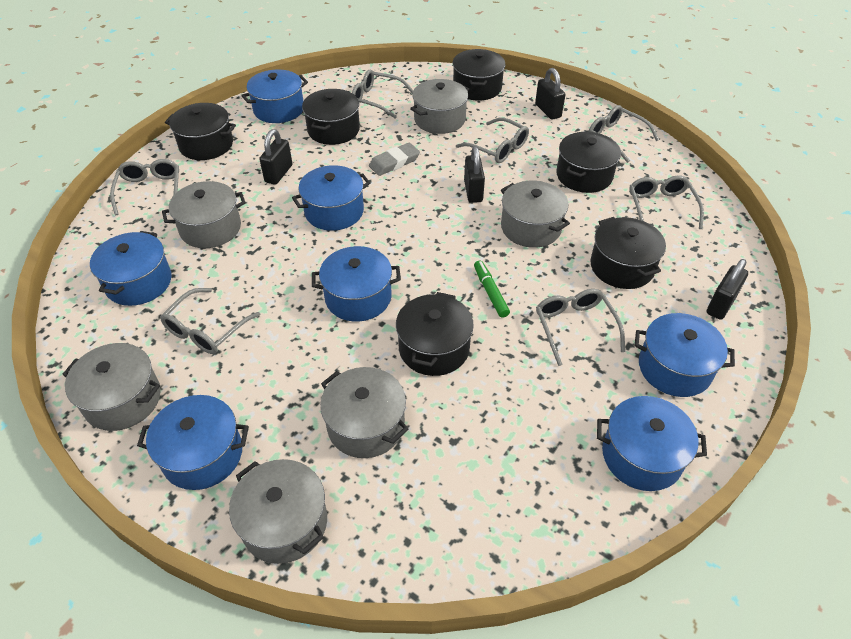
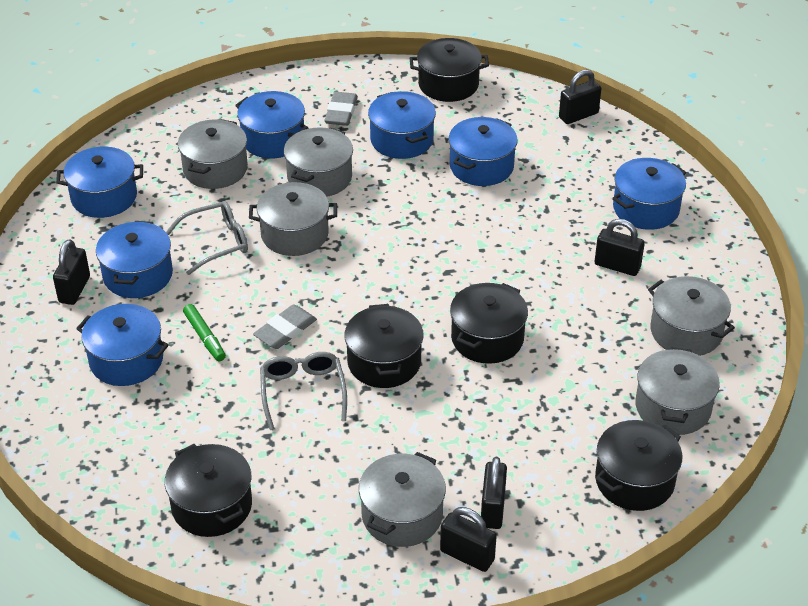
black padlock: [259,129,292,185] [464,146,485,203] [535,68,566,120] [707,259,748,320] = 4 -> [53,239,90,305] [440,507,496,572] [481,457,507,529] [559,69,602,124] [595,219,645,276] = 5
black pot: [165,103,236,160] [302,89,360,145] [396,292,474,376] [452,49,506,101] [556,132,621,193] [590,217,666,289] = 6 -> [165,444,252,537] [344,304,424,388] [410,38,489,102] [450,283,528,364] [595,420,682,511] = 5
grey eraser: [369,143,420,176] = 1 -> [253,304,317,349] [324,92,358,126] = 2
grey glasses: [110,159,179,215] [160,288,261,354] [352,69,413,118] [456,118,529,163] [536,289,625,366] [588,105,659,163] [629,175,704,229] = 7 -> [166,201,248,275] [260,352,347,430] = 2

